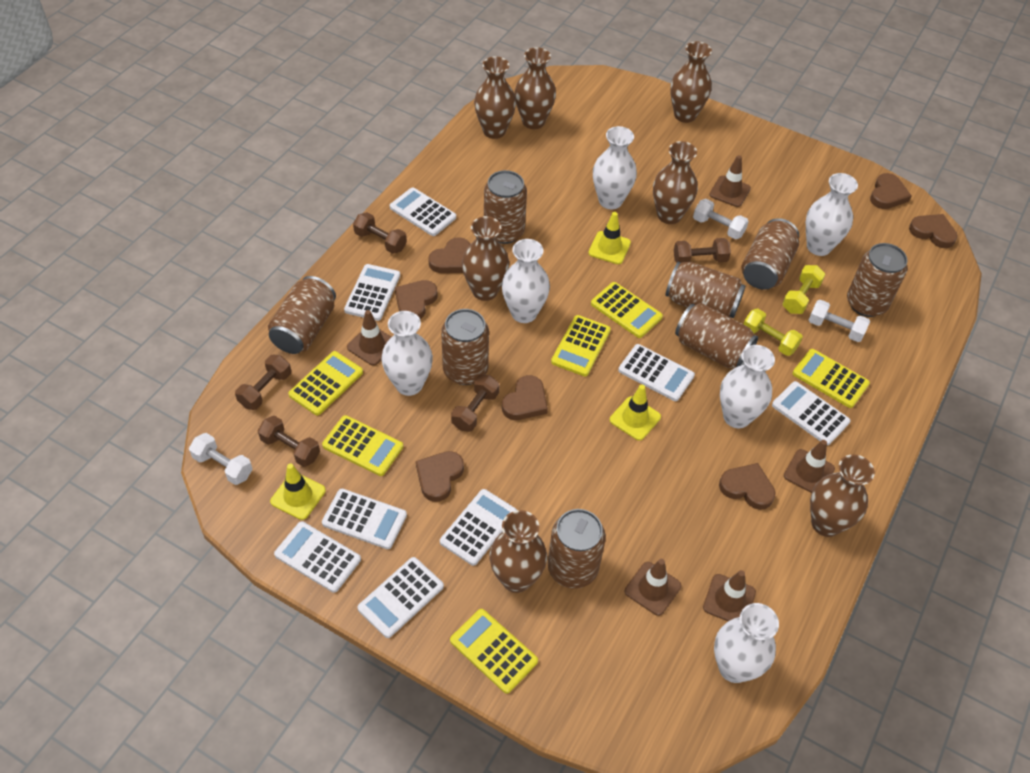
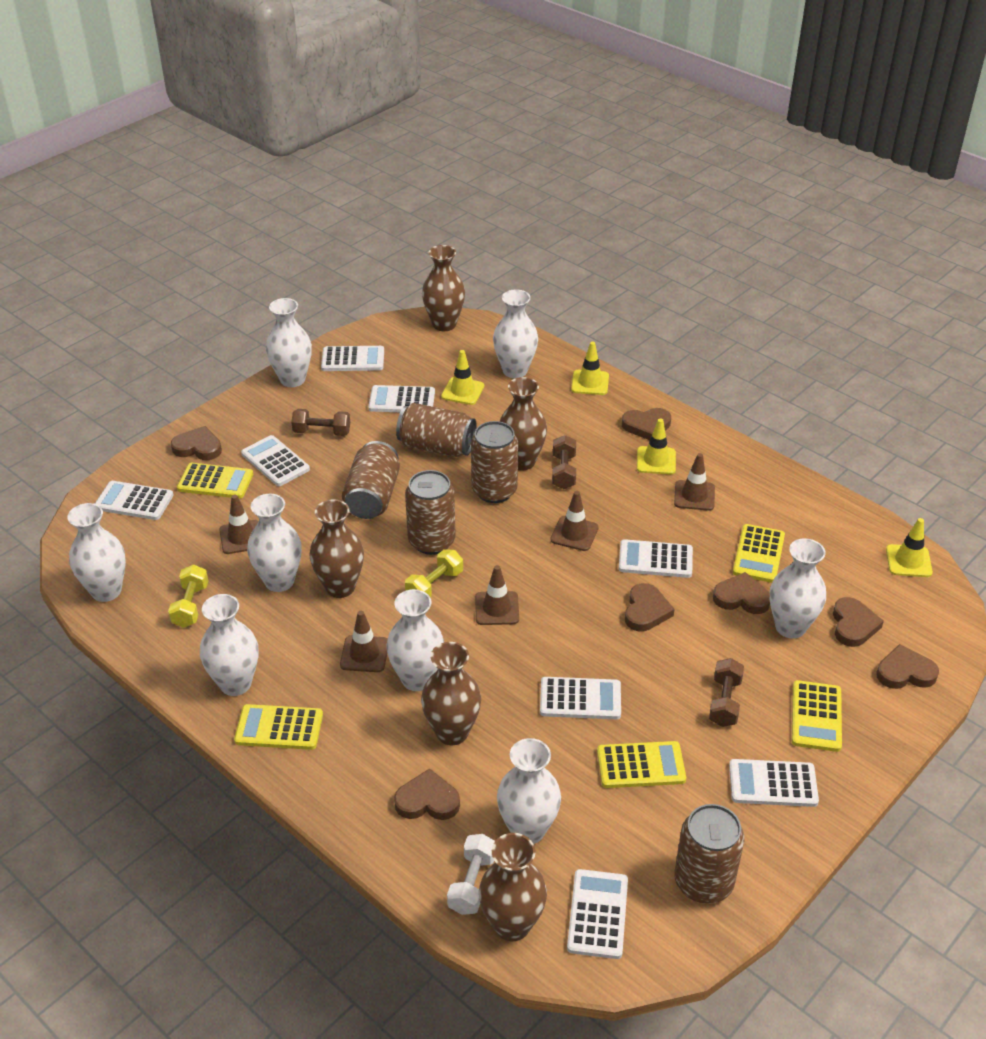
brown can: [268,276,336,354] [441,309,489,385] [484,170,527,244] [548,509,606,589] [665,261,745,318] [675,303,758,368] [742,218,799,290] [847,243,907,317] = 8 -> [342,441,400,519] [396,403,477,457] [405,470,456,555] [471,421,518,503] [674,804,744,904] = 5
brown dumbbell: [235,355,291,410] [258,416,320,467] [353,212,407,254] [451,375,499,432] [674,238,731,263] = 5 -> [291,409,350,436] [552,435,576,489] [709,658,744,727] = 3
brown vase: [462,216,509,301] [474,56,516,139] [490,510,547,593] [515,47,556,129] [653,141,698,224] [670,41,712,123] [810,454,875,537] = 7 -> [310,499,364,598] [421,642,481,745] [422,245,465,331] [479,833,547,941] [500,377,547,470] = 5
white dumbbell: [189,433,253,485] [693,199,749,239] [809,300,870,342] = 3 -> [447,834,495,915] = 1
white vase: [381,311,433,396] [502,239,550,323] [593,126,637,209] [714,603,779,683] [720,345,775,428] [806,173,858,256] = 6 -> [68,503,126,602] [200,594,258,696] [247,494,302,592] [266,298,312,387] [387,589,444,691] [493,289,538,378] [497,738,561,844] [770,538,826,639] = 8
yellow calculator: [288,351,363,415] [322,415,403,476] [450,609,538,694] [551,315,611,376] [591,282,663,338] [793,349,870,408] = 6 -> [177,463,253,499] [234,704,323,750] [597,741,686,788] [733,524,785,583] [792,680,842,752] = 5
yellow traffic cone: [270,463,326,520] [589,212,631,264] [610,385,661,441] = 3 -> [441,350,484,405] [571,342,609,395] [637,419,676,474] [886,518,933,577] = 4

